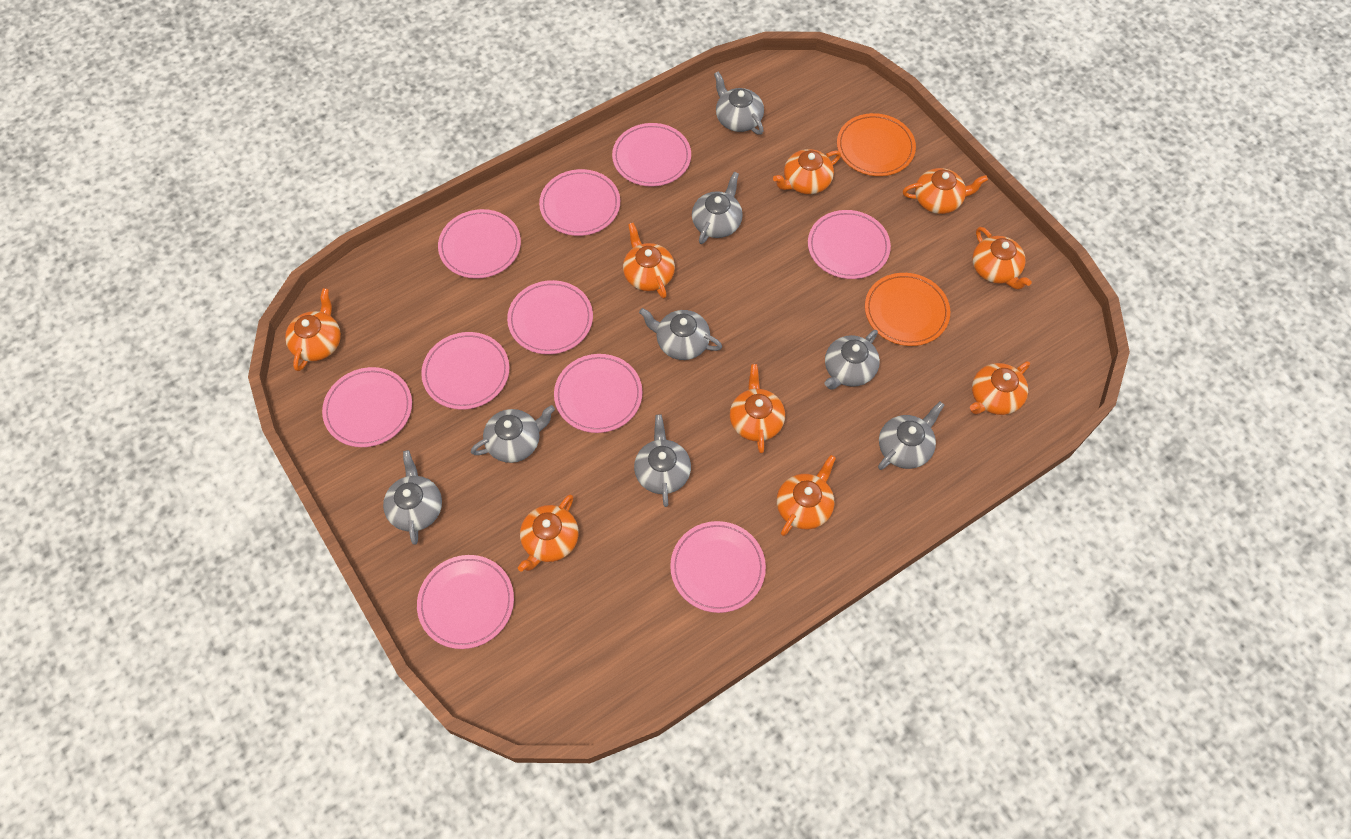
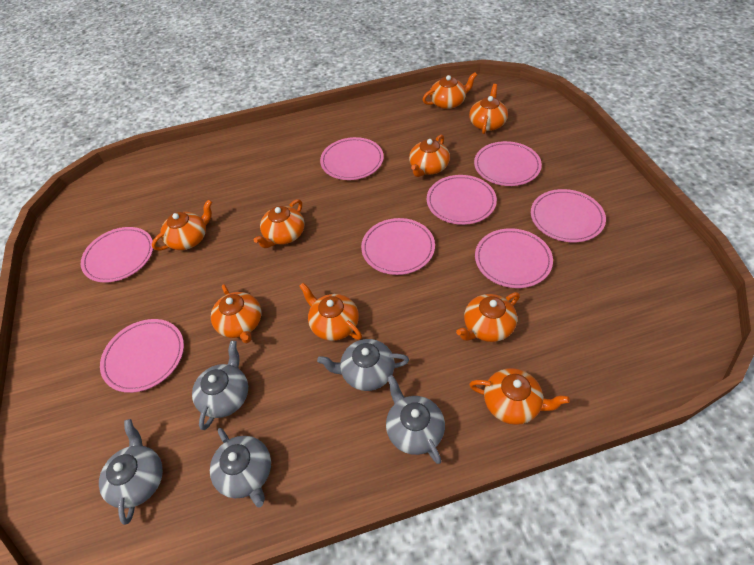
grey teapot: [383,450,442,545] [471,405,555,463] [634,414,691,507] [639,308,722,360] [692,172,743,244] [714,71,764,135] [825,330,880,390] [878,402,944,470] = 8 -> [99,419,163,525] [192,341,248,430] [210,428,271,508] [317,339,409,391] [386,375,445,464] = 5
orange plate: [837,113,916,176] [865,273,950,346] = 2 -> none = 0
pink plate: [322,367,412,447] [417,555,514,649] [421,332,509,410] [438,209,521,279] [507,280,593,354] [539,169,620,236] [554,354,642,433] [612,123,691,186] [670,521,766,613] [808,210,891,279] = 10 -> [81,227,153,283] [100,319,184,393] [320,137,384,180] [361,218,435,275] [427,175,497,225] [474,141,542,186] [475,228,553,288] [531,189,606,242] = 8

